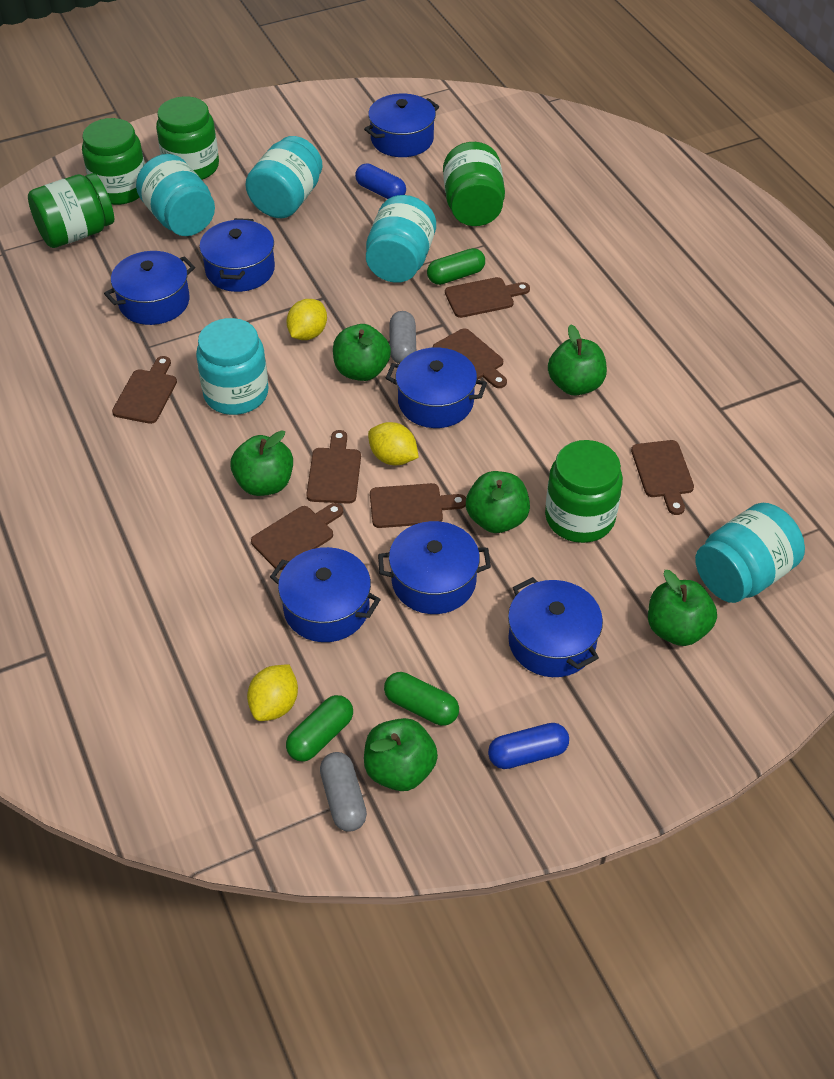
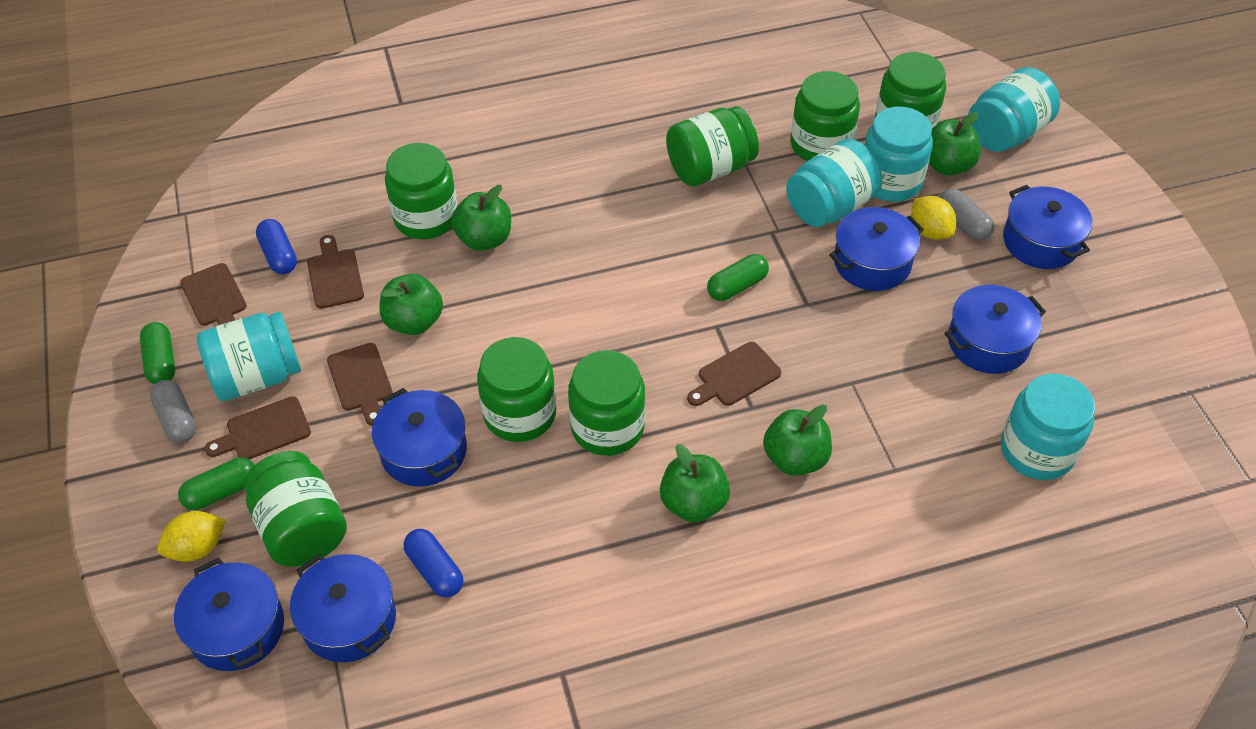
blue pot: [104,251,195,325] [199,218,275,292] [270,547,381,642] [364,94,439,157] [378,521,491,614] [386,347,487,428] [508,577,603,677] = 7 -> [174,558,284,671] [290,554,396,662] [372,388,467,487] [829,207,924,291] [944,285,1046,374] [1003,185,1092,269] = 6
brown cutting board: [112,356,177,424] [251,503,343,570] [306,430,361,504] [370,483,466,528] [433,328,507,388] [445,277,530,318] [631,440,694,515] = 7 -> [180,263,247,326] [205,396,311,459] [307,235,364,309] [327,343,393,426] [687,342,781,406] = 5
green apple: [230,430,293,496] [333,324,391,381] [364,718,438,791] [466,471,530,533] [548,324,607,396] [648,570,717,646] = 6 -> [379,274,443,335] [451,185,511,251] [660,444,730,523] [763,405,832,476] [929,112,981,176] = 5
green jar: [28,173,114,248] [82,118,145,205] [156,96,219,180] [443,142,505,226] [545,440,623,543] = 5 -> [244,451,347,567] [385,143,457,239] [477,337,556,442] [568,350,645,456] [666,106,759,186] [790,71,860,161] [875,52,946,129] = 7
yellow lemon: [247,664,298,721] [286,299,327,340] [368,422,419,465] = 3 -> [157,511,226,562] [911,196,956,240] = 2

